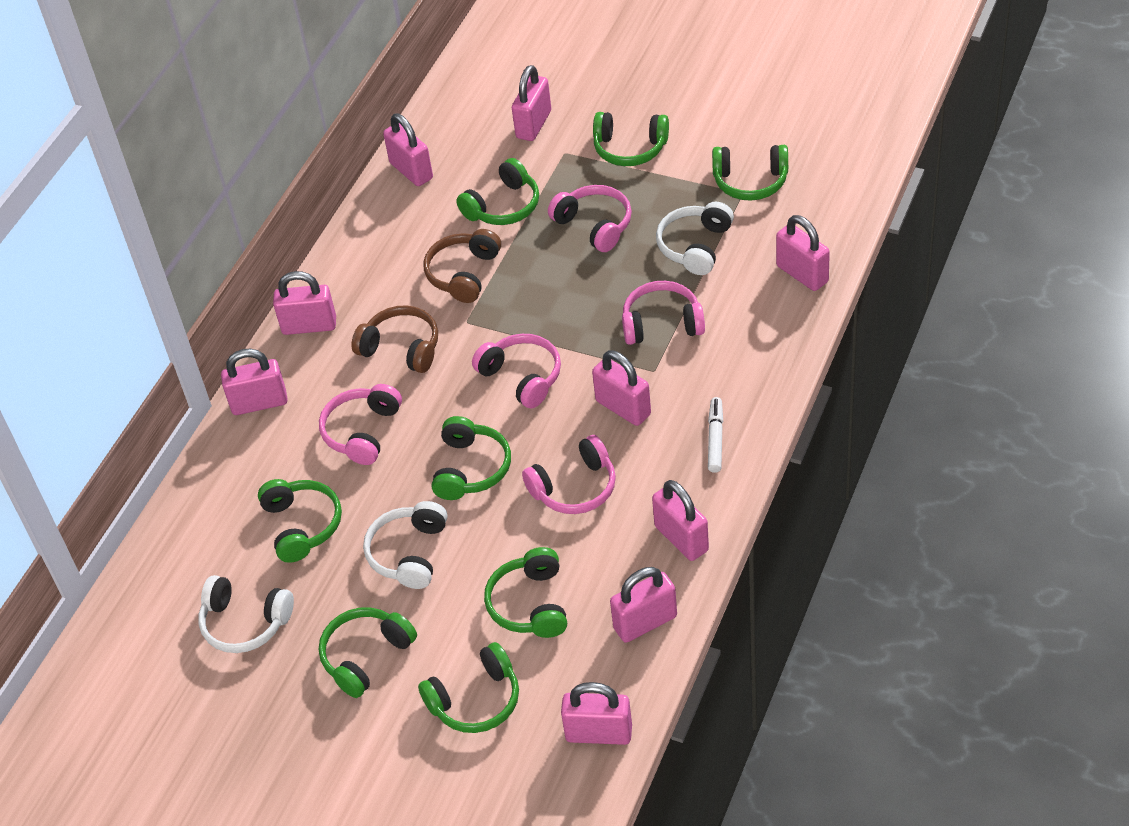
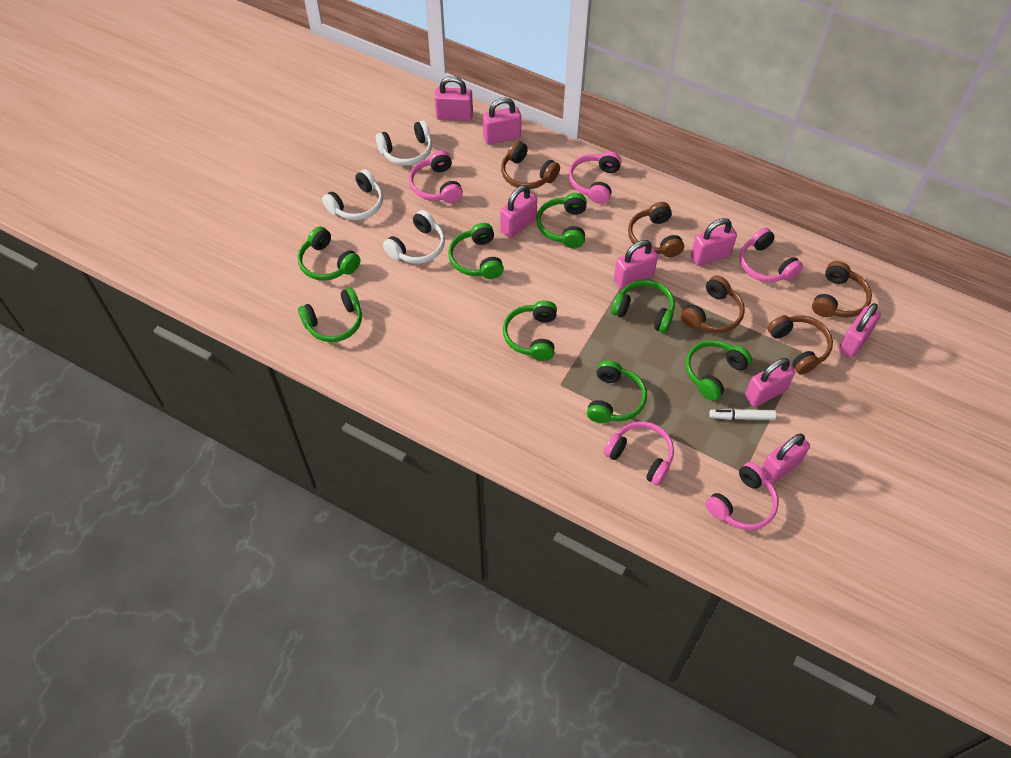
brown headphones: [352,305,438,373] [423,229,501,303] = 2 -> [501,140,560,189] [628,202,684,257] [681,276,745,333] [768,315,833,375] [812,261,872,318] = 5
pink padlock: [221,349,288,415] [273,271,336,335] [383,113,433,186] [512,65,551,141] [561,682,632,745] [592,351,651,426] [610,567,677,643] [652,480,709,561] [776,215,830,291] = 9 -> [434,76,473,121] [483,97,521,145] [500,185,537,238] [614,240,658,289] [691,218,737,266] [745,358,795,407] [761,434,810,484] [839,303,881,358] = 8

